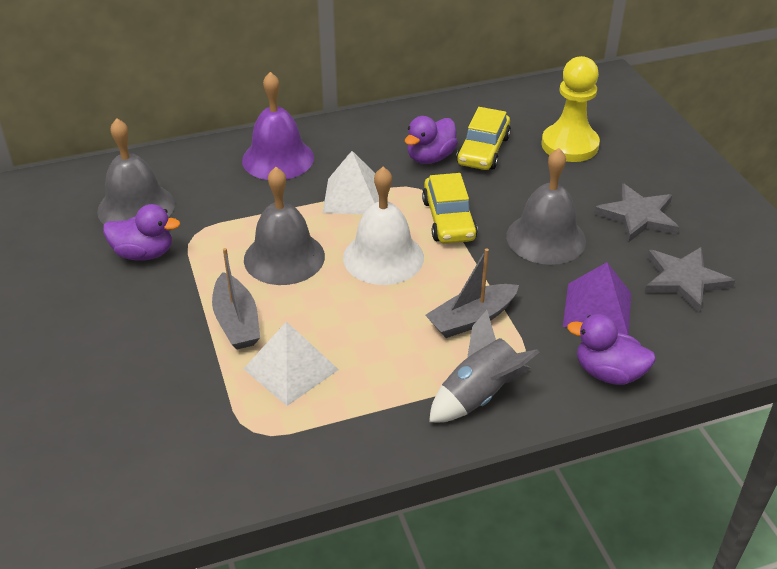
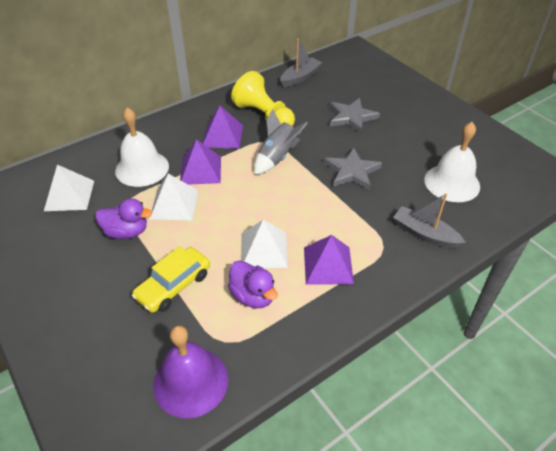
grey bell: [97,118,175,224] [244,167,325,285] [506,148,586,265] = 3 -> none = 0
purple duck: [103,204,180,261] [405,116,458,164] [567,314,656,385] = 3 -> [95,198,152,239] [228,260,278,309] = 2
purple pyramid: [563,262,631,335] = 1 -> [180,139,221,185] [202,106,243,149] [304,235,354,285] = 3
white bell: [343,167,424,285] = 1 -> [115,107,169,187] [424,122,480,202] = 2
white pyramid: [244,322,339,406] [323,151,379,214] = 2 -> [44,165,94,211] [150,174,198,220] [241,219,288,268] = 3
yellow car: [422,173,478,244] [456,107,511,170] = 2 -> [132,246,210,313] = 1

